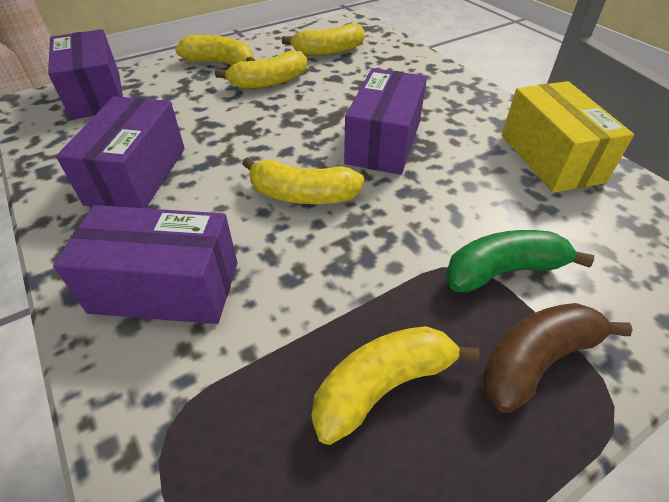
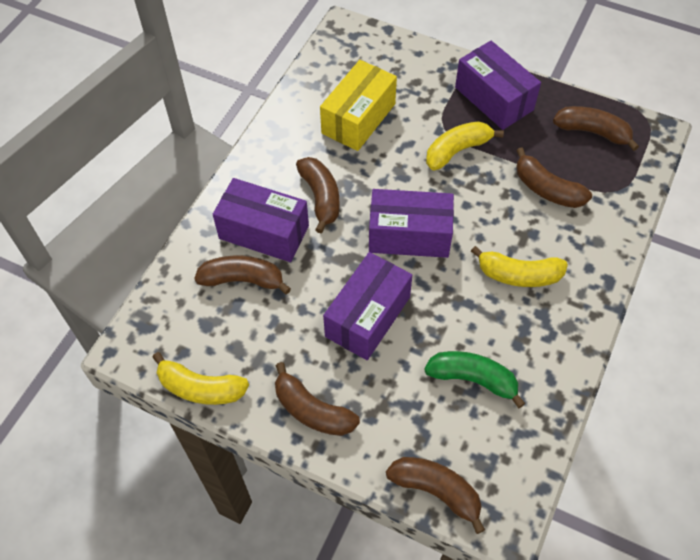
brown banana: [482,303,633,413] = 1 -> [194,256,291,295] [275,362,360,436] [296,157,340,233] [386,457,485,534] [516,147,592,208] [553,106,639,151] = 6
yellow banana: [175,35,256,65] [215,51,307,89] [242,157,364,204] [282,24,365,56] [312,326,480,445] = 5 -> [152,352,249,405] [426,121,504,170] [471,246,568,287] = 3

